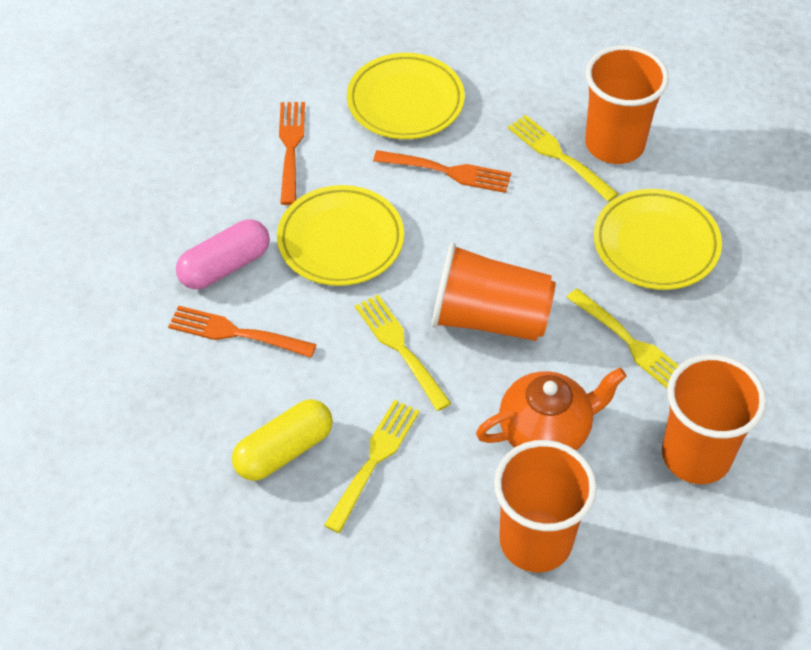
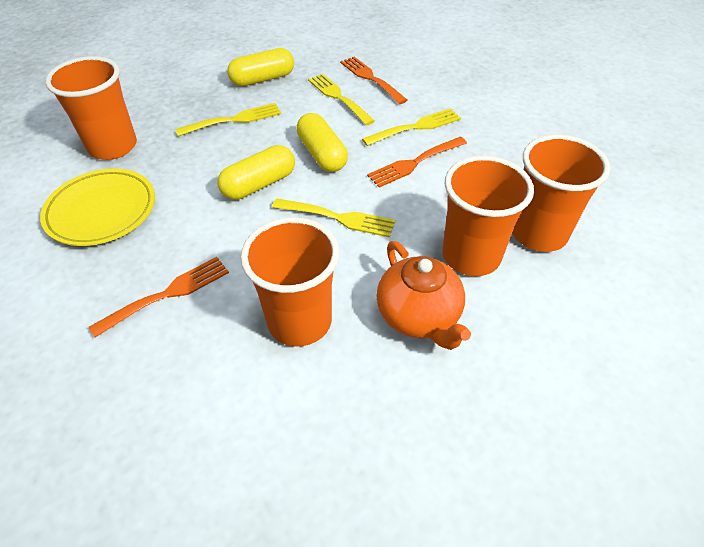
pink capsule: [176,220,270,289] = 1 -> none = 0
yellow capsule: [232,399,333,481] = 1 -> [217,145,295,200] [227,48,294,86] [296,113,348,172] = 3
yellow plate: [277,185,404,286] [347,53,465,139] [594,189,722,290] = 3 -> [40,169,155,246] = 1

